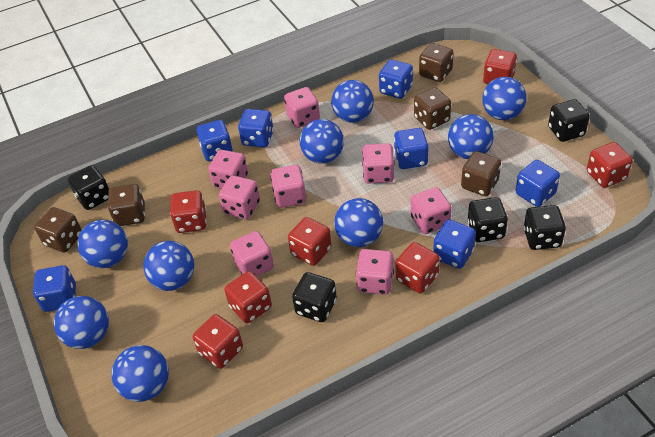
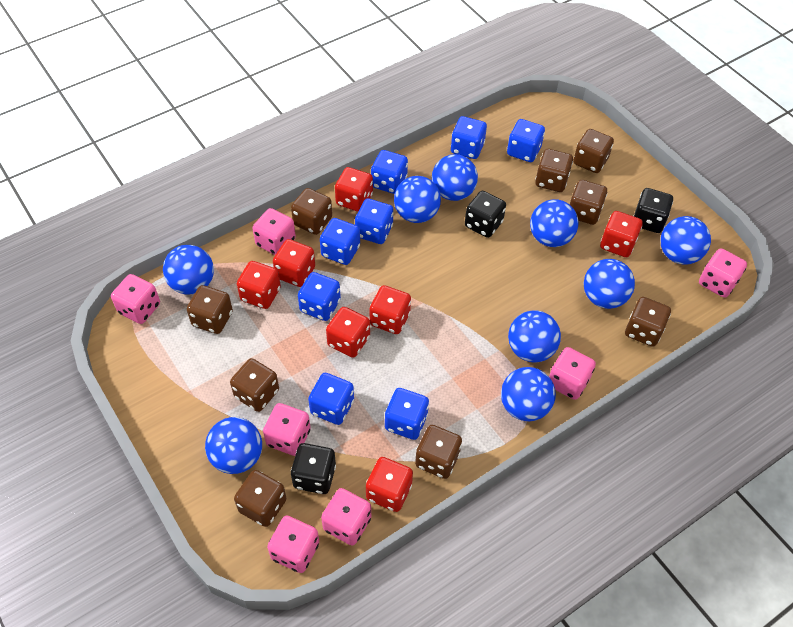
black dice: [68,165,109,210] [292,272,337,322] [467,197,508,242] [524,205,566,250] [548,99,590,142] = 5 -> [291,443,336,494] [465,191,506,238] [634,188,673,233] = 3
blue dice: [33,265,76,312] [197,120,233,161] [238,109,274,147] [379,59,413,99] [394,128,428,169] [433,220,476,269] [516,160,560,207] = 7 -> [298,272,341,321] [308,373,354,425] [320,218,360,265] [355,198,393,244] [371,150,408,194] [385,388,429,440] [451,116,487,159] [507,119,545,162] = 8
brown dice: [34,207,82,253] [108,184,145,226] [414,87,451,130] [419,43,454,82] [461,151,501,196] = 5 -> [187,285,233,334] [230,358,279,412] [234,470,287,527] [291,188,332,235] [415,425,462,479] [535,149,573,192] [570,180,607,225] [573,129,614,173] [625,297,671,347] = 9
pink dice: [208,150,248,189] [219,176,260,219] [230,231,274,276] [270,165,307,208] [284,87,320,128] [356,249,394,295] [362,143,394,183] [411,187,451,234] = 8 -> [111,274,160,324] [252,208,296,255] [263,403,311,456] [267,515,319,573] [321,488,371,546] [549,347,596,400] [699,248,747,298] = 7

